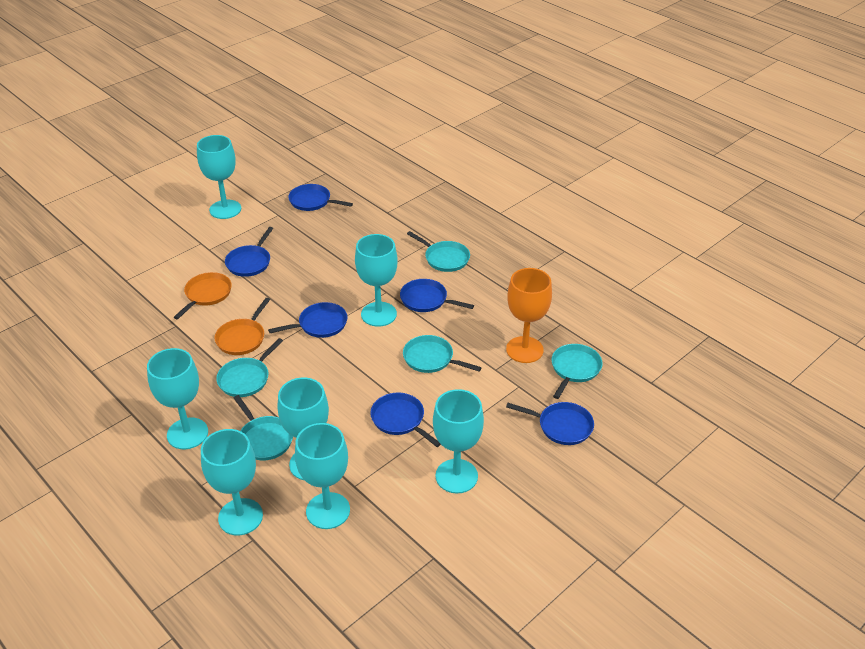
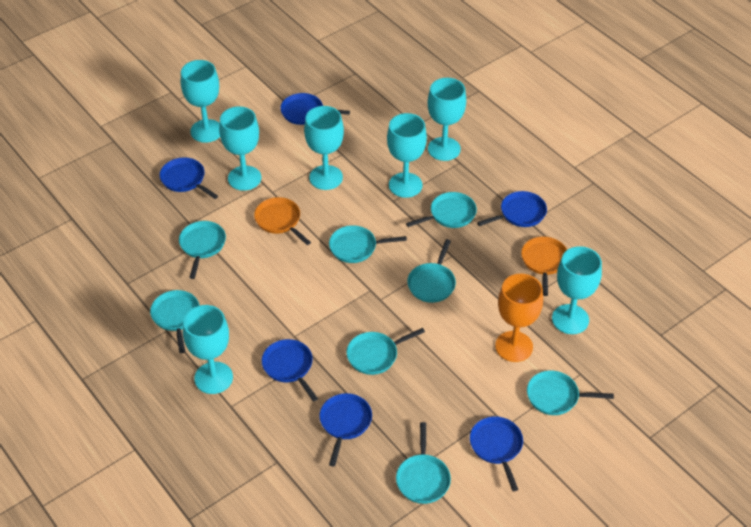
turquoise pan: [216,338,283,397] [234,395,293,460] [403,335,482,373] [407,231,470,272] [551,344,603,399] = 5 -> [150,290,200,353] [179,221,226,279] [329,225,407,263] [347,328,425,375] [396,422,451,504] [406,192,477,228] [407,239,456,303] [527,370,614,415] = 8

